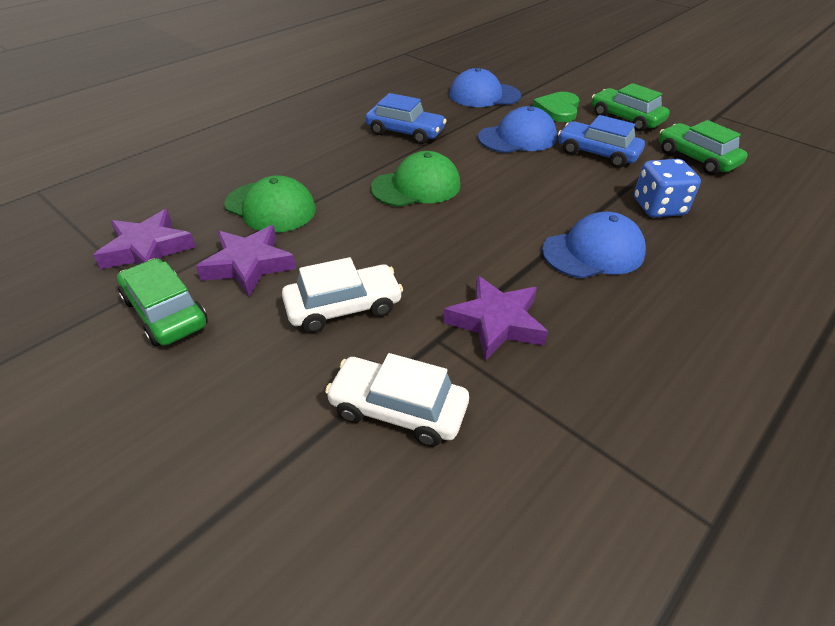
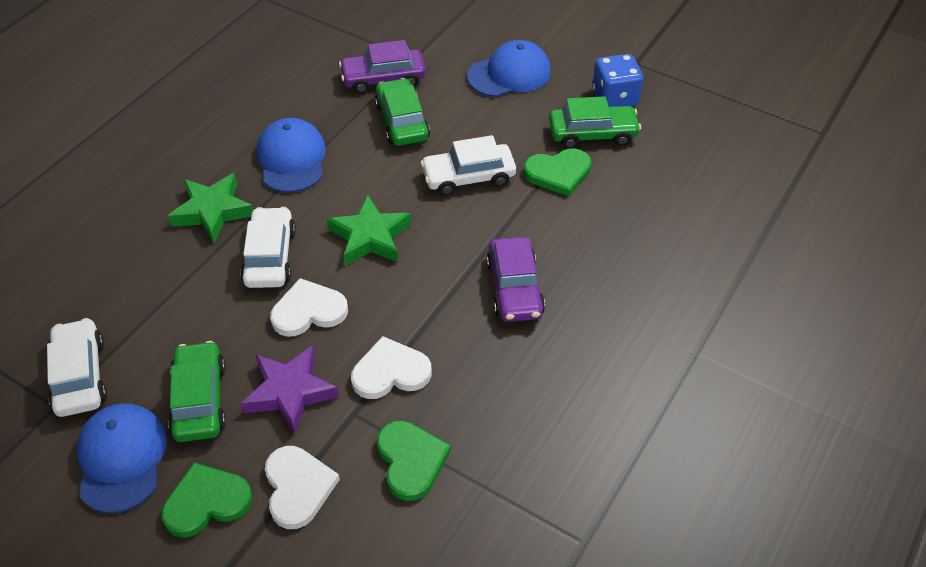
blue car: [366,93,447,144] [558,115,645,168] = 2 -> none = 0
green cap: [224,175,316,233] [371,151,460,207] = 2 -> none = 0
green heart: [533,92,579,122] = 1 -> [161,463,252,538] [377,420,451,501] [524,148,591,196] = 3
green star: none = 0 -> [168,173,253,243] [327,195,411,266] = 2
purple car: none = 0 -> [339,40,426,94] [486,237,545,322] = 2
purple star: [94,209,196,269] [196,225,296,297] [443,275,548,361] = 3 -> [241,345,339,434] = 1
white car: [282,257,403,333] [325,353,469,447] = 2 -> [47,318,107,417] [240,207,296,288] [420,135,516,196] = 3
white heart: none = 0 -> [265,446,340,529] [270,278,348,337] [351,336,432,399] = 3

